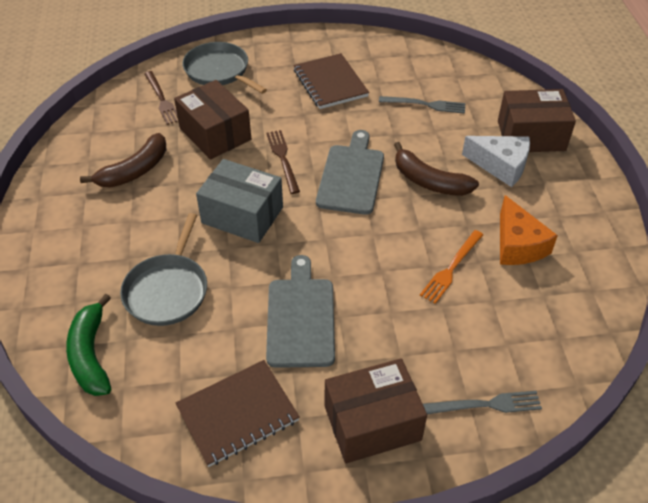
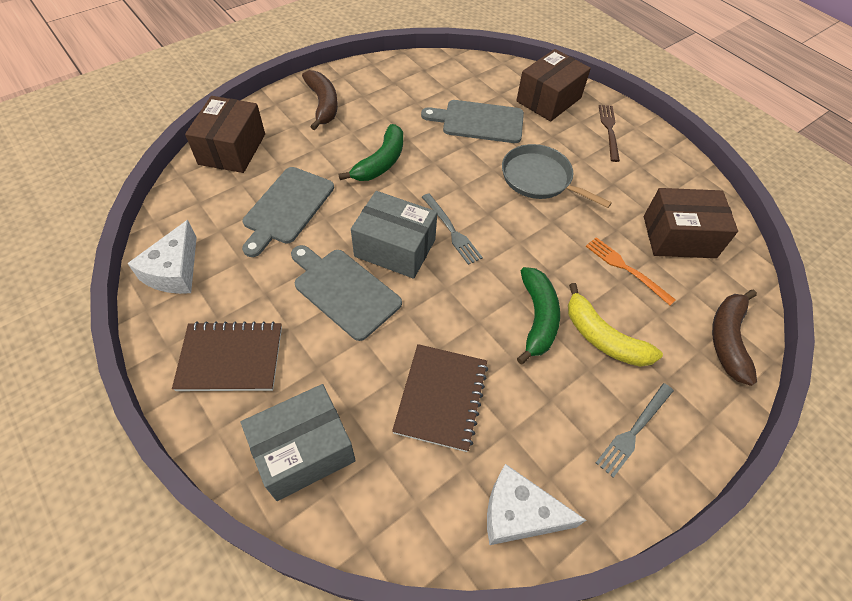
brown fork: [144,71,178,125] [266,130,300,194] = 2 -> [599,105,620,162] = 1
green banana: [66,293,111,396] = 1 -> [338,124,403,181] [517,267,560,364] = 2
grey box: [196,159,283,243] = 1 -> [241,384,356,501] [351,191,437,279] = 2
grey cutting board: [266,255,335,368] [316,130,384,215] = 2 -> [242,167,334,257] [291,245,402,341] [421,100,524,143] = 3
grey pan: [120,213,207,326] [182,42,267,94] = 2 -> [502,144,612,208] = 1
orange cheese: [500,195,558,265] = 1 -> none = 0
white cheese: [462,136,530,187] = 1 -> [127,220,197,294] [487,464,586,545] = 2
yellow banana: none = 0 -> [568,283,663,367] = 1

